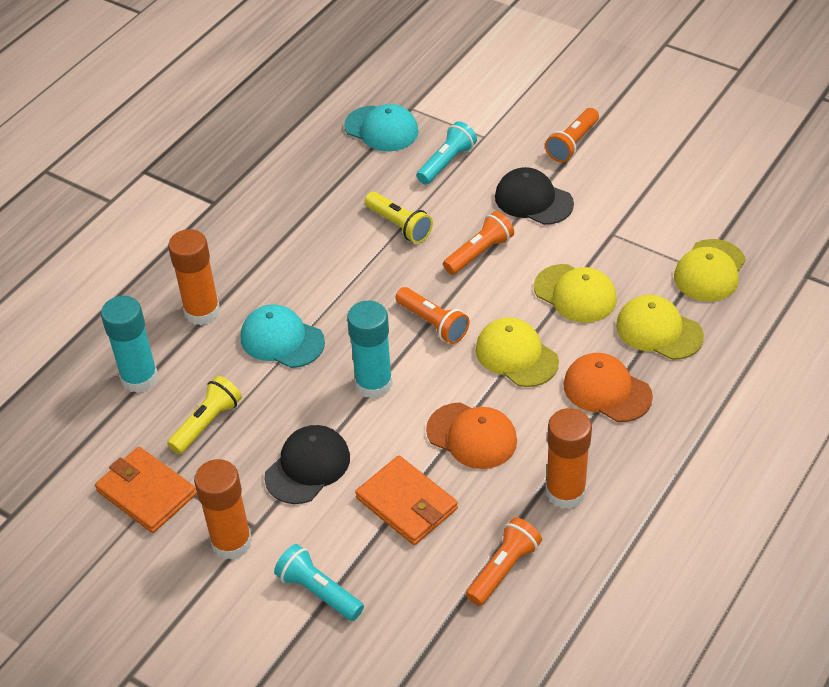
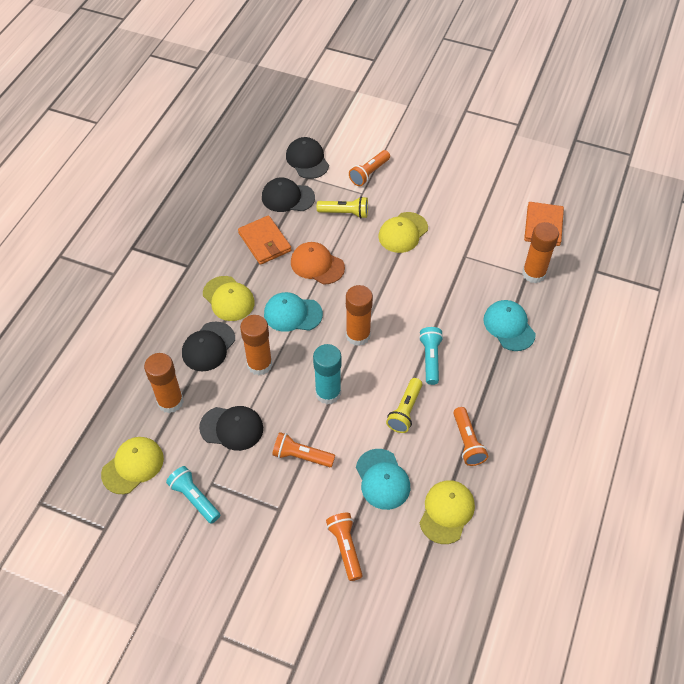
black cap: [264,425,350,504] [495,167,574,225] = 2 -> [182,322,235,371] [199,406,263,451] [262,177,315,212] [286,137,329,179] = 4
orange cap: [426,402,517,469] [563,353,653,422] = 2 -> [291,242,345,285] = 1
orange glue stick: [168,229,220,325] [194,459,252,560] [546,408,592,509] = 3 -> [144,353,184,413] [240,315,272,375] [346,285,373,346] [522,222,559,283] = 4
turquoise cap: [241,304,325,368] [344,104,419,151] = 2 -> [264,292,323,332] [356,449,410,510] [483,300,536,351] = 3
turquoise glue stick: [101,296,158,393] [347,301,393,399] = 2 -> [313,344,342,404] = 1

